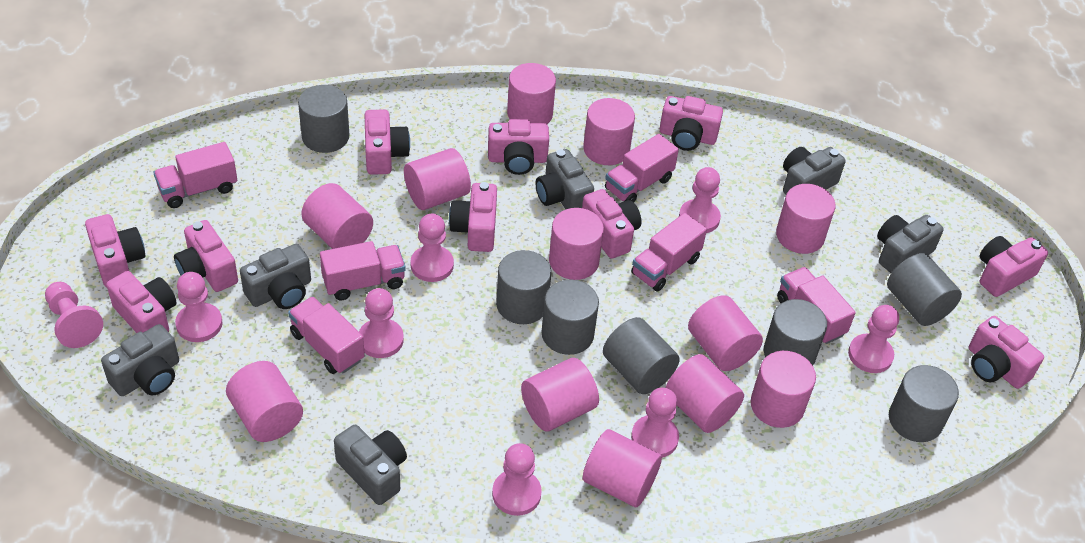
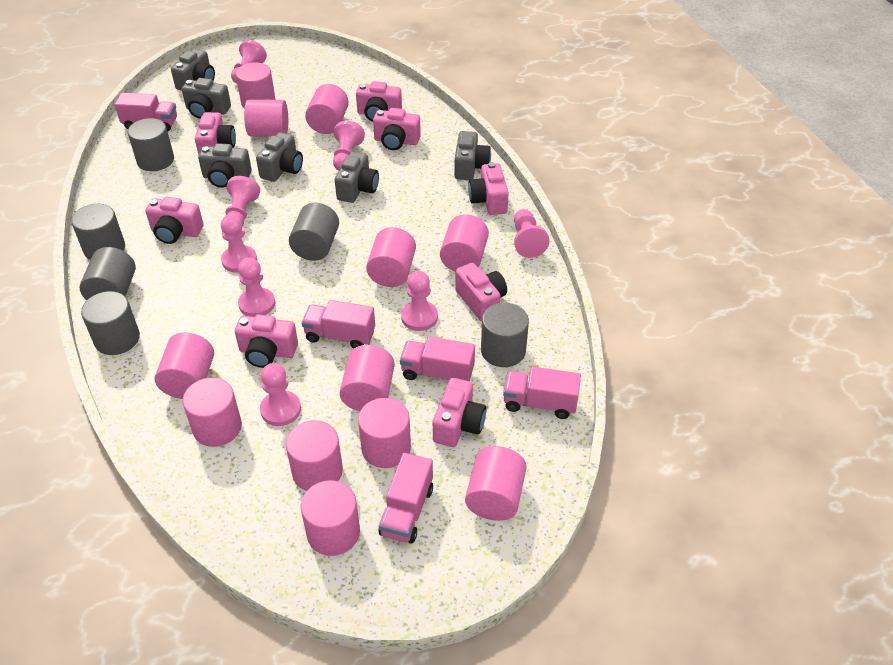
grey cylinder: [298,85,350,153] [496,250,552,324] [542,280,599,355] [603,317,680,394] [764,299,827,366] [887,253,962,326] [889,365,959,442] = 7 -> [71,204,125,260] [80,247,136,300] [81,291,140,355] [128,118,174,171] [289,203,339,261] [481,303,529,367] = 6
pink camera: [85,214,146,287] [106,271,177,333] [174,220,238,292] [364,109,410,175] [449,182,497,252] [488,119,549,175] [582,189,641,259] [660,96,723,151] [969,316,1044,389] [980,236,1048,297] = 10 -> [145,197,203,244] [195,112,236,155] [235,314,298,368] [356,81,402,122] [373,108,421,150] [433,378,487,447] [455,263,507,322] [468,162,509,215] = 8
pink truck: [153,142,237,208] [288,296,365,374] [320,241,406,301] [605,134,679,202] [631,213,707,292] [777,267,856,344] = 6 -> [115,93,177,131] [302,300,375,349] [379,453,433,544] [400,336,475,381] [503,367,581,419] = 5

